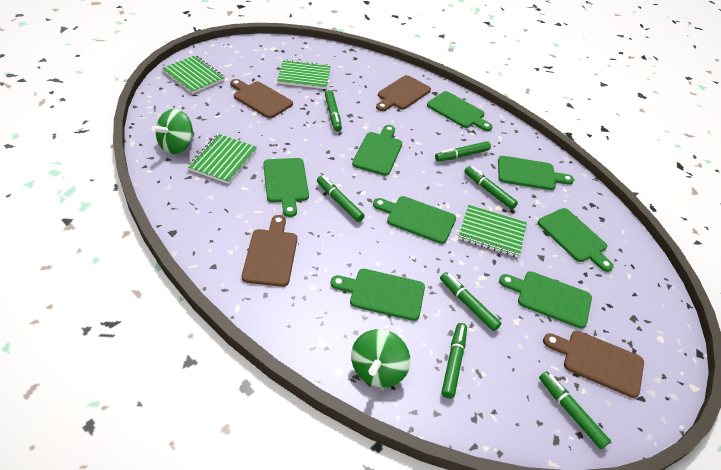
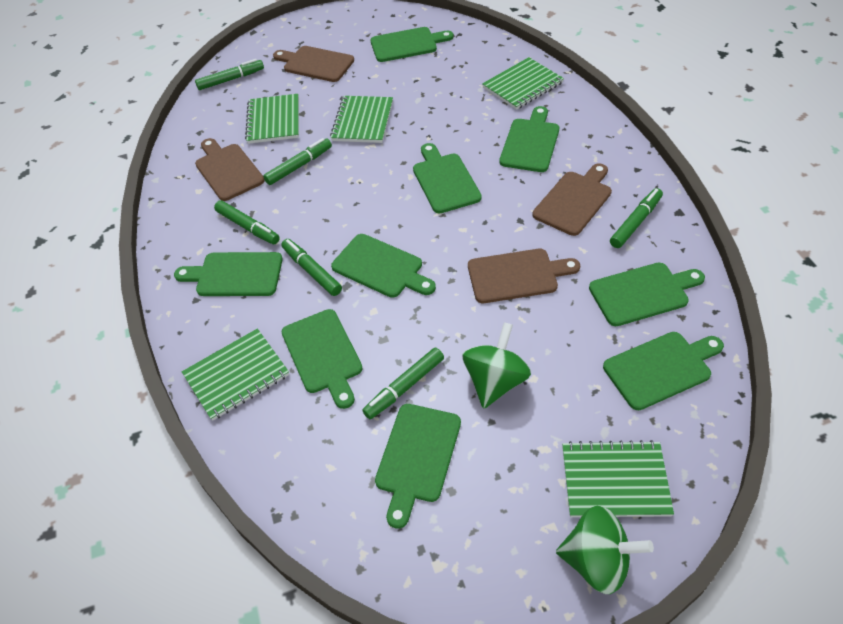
green cutting board: [263,158,309,217] [330,269,425,321] [352,125,402,176] [373,196,456,244] [427,91,493,131] [498,156,574,190] [499,271,592,329] [538,208,614,272] = 8 -> [174,252,283,296] [281,309,363,409] [331,234,436,298] [371,27,454,62] [375,404,461,529] [413,143,482,214] [499,106,559,172] [589,263,705,326] [603,332,724,410] = 9
green marker: [317,175,365,222] [325,90,342,132] [435,141,491,162] [440,272,501,331] [442,323,467,399] [464,166,518,209] [539,371,611,449] = 7 -> [195,59,264,90] [214,200,280,244] [263,138,332,185] [281,239,342,296] [362,348,444,419] [610,188,663,248] = 6
green notebook: [162,55,225,94] [187,134,257,184] [277,59,331,89] [458,205,527,257] = 4 -> [182,329,289,421] [245,94,299,144] [330,96,393,143] [482,57,564,110] [562,440,674,517] = 5

